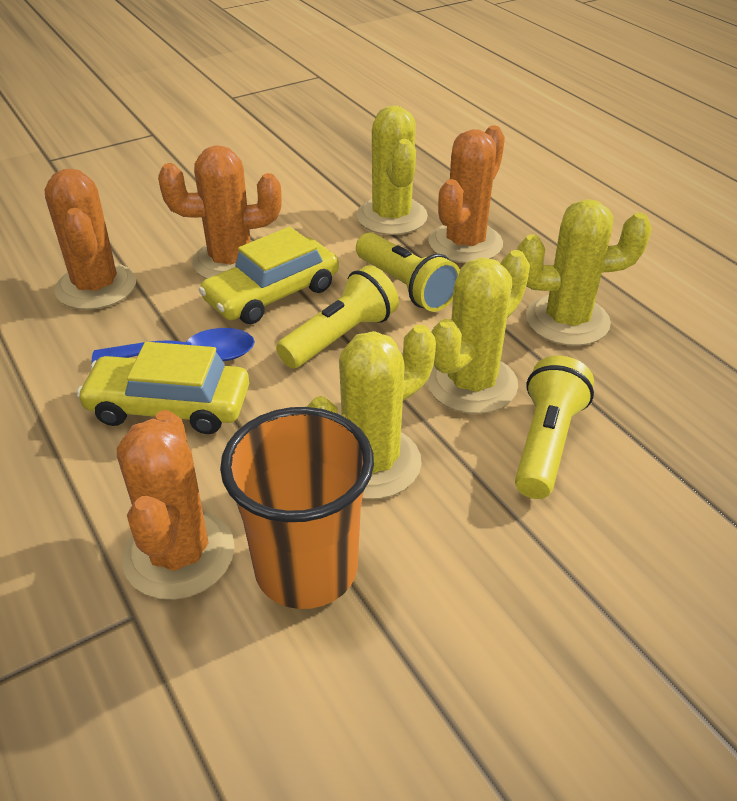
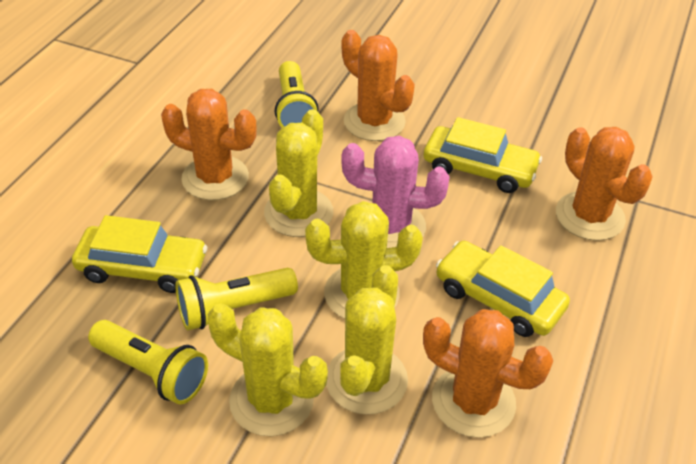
blue spoon: [92,328,255,363] = 1 -> none = 0
orange cup: [220,407,374,609] = 1 -> none = 0
pink cactus: none = 0 -> [341,136,450,248] = 1
yellow car: [77,342,249,434] [199,227,339,324] = 2 -> [72,215,208,293] [424,117,542,193] [436,241,570,337] = 3

